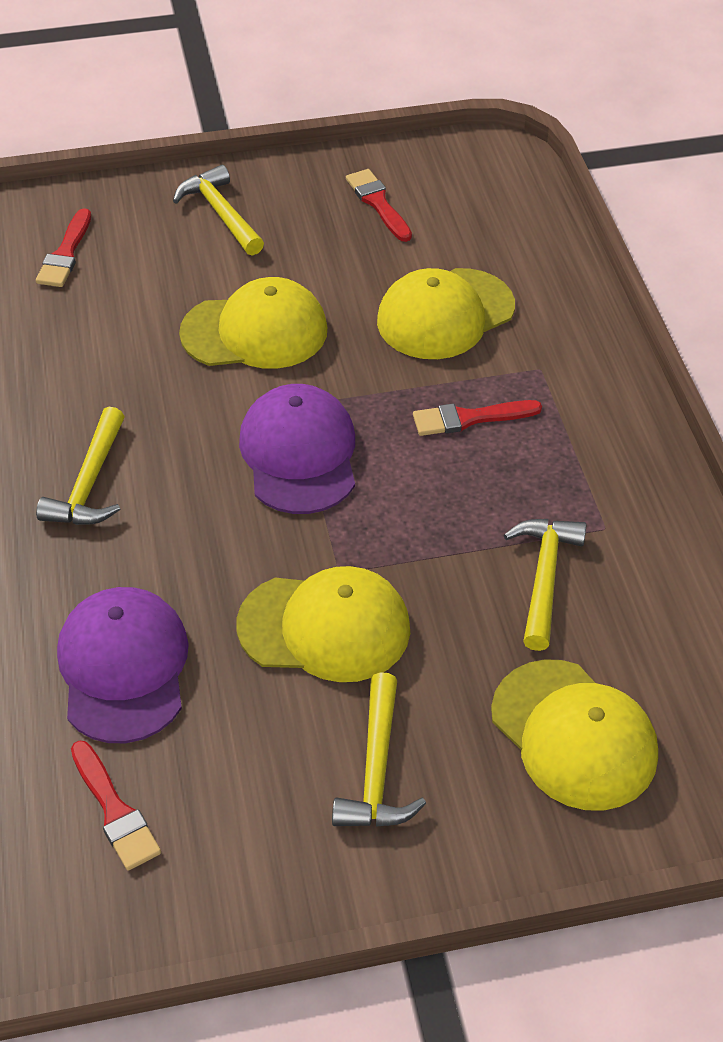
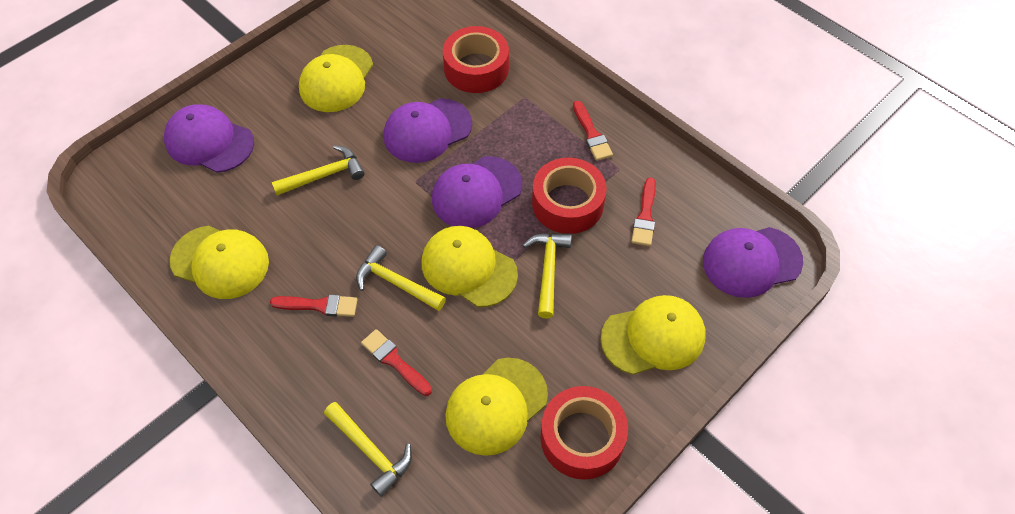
purple cap: [57,587,189,743] [239,384,355,514] = 2 -> [164,104,254,173] [384,98,472,163] [432,156,522,228] [703,227,803,298] = 4
red tape: none = 0 -> [443,26,509,93] [532,158,607,234] [540,386,628,480] = 3
yellow cap: [179,277,327,369] [237,566,410,682] [377,268,515,359] [491,659,658,811] = 4 -> [170,226,269,299] [299,45,373,112] [422,226,518,307] [445,358,548,456] [601,295,705,375] = 5

